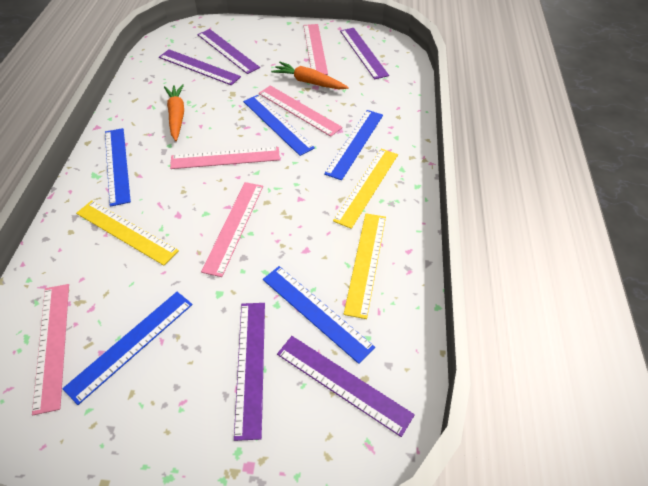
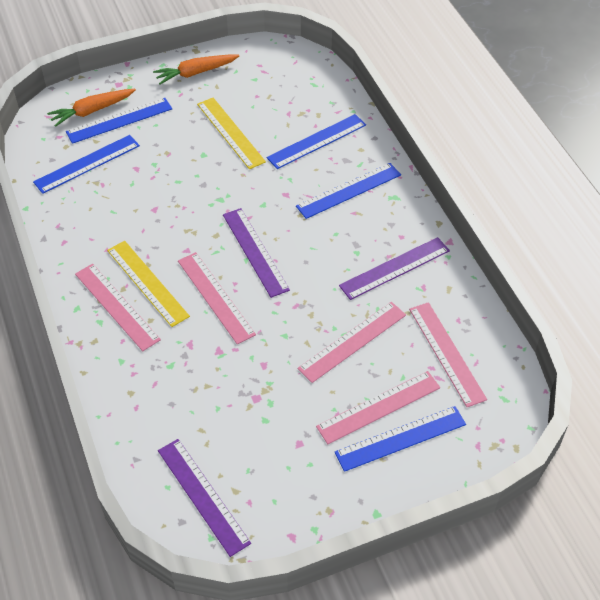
purple ruler: [159,49,241,85] [197,29,260,74] [234,303,265,441] [277,336,415,437] [340,28,389,79] = 5 -> [158,439,251,557] [223,208,290,298] [339,237,450,300] = 3
yellow ruler: [76,200,179,266] [333,149,398,229] [344,213,386,319] = 3 -> [107,241,190,327] [197,98,266,169] = 2

